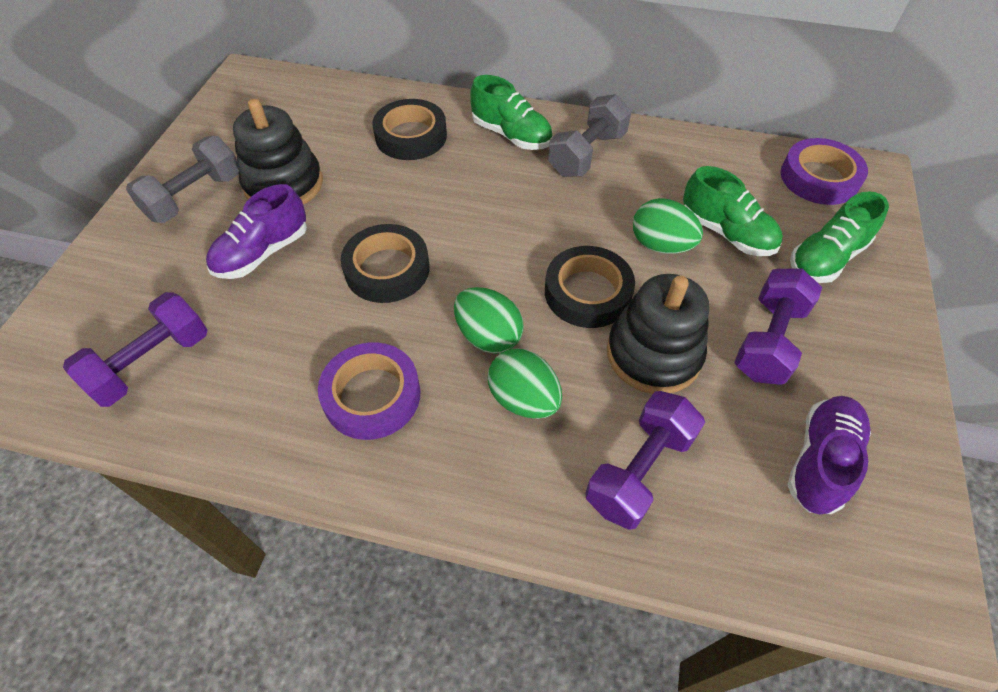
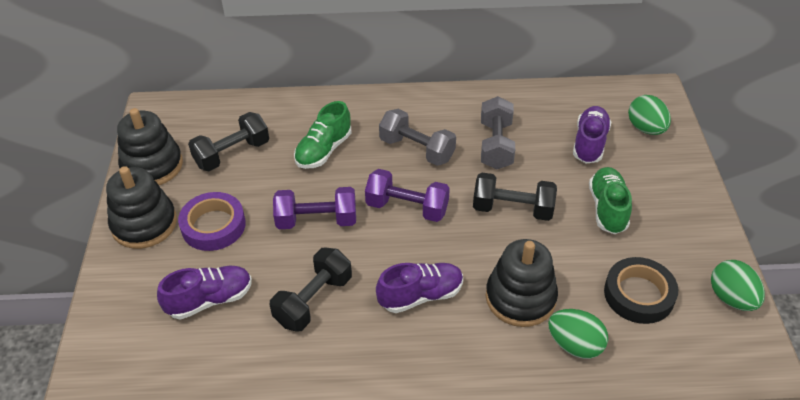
black dumbbell: none = 0 -> [188,112,269,171] [270,248,352,332] [473,173,557,221] = 3
black stacking toy: [233,99,323,205] [607,274,709,394] = 2 -> [106,166,177,249] [117,108,183,185] [486,239,558,327] = 3
black tape: [341,224,429,303] [372,99,447,160] [545,246,635,328] = 3 -> [604,257,678,324] = 1
green shoe: [470,75,553,150] [683,166,783,256] [790,191,889,283] = 3 -> [294,101,352,169] [589,167,632,234] = 2
purple dumbbell: [63,292,207,407] [585,391,705,530] [734,268,822,385] = 3 -> [273,187,356,229] [365,169,450,222] = 2
purple shoe: [206,184,307,279] [788,396,871,514] = 2 -> [157,266,252,319] [376,263,463,313] [573,106,611,164] = 3
purple tape: [318,342,420,440] [781,138,868,205] = 2 -> [178,192,246,251] = 1

